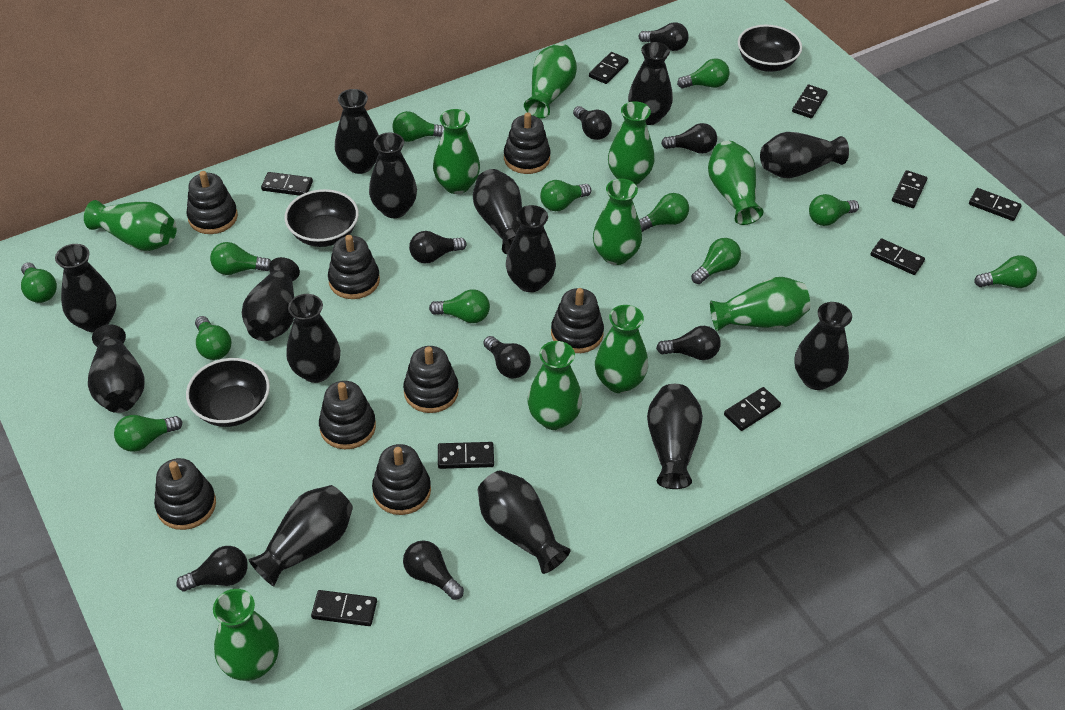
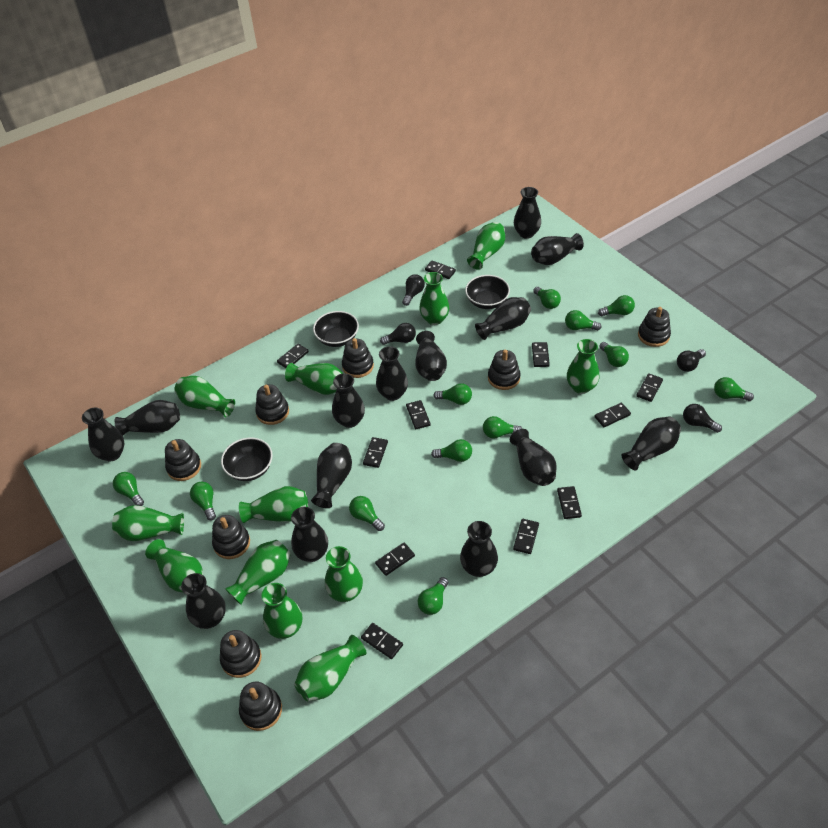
black domino: [261,172,313,196] [311,590,377,626] [438,442,494,469] [589,52,628,84] [724,387,781,431] [792,84,828,118] [870,238,925,275] [892,170,927,208] [969,188,1022,221] = 9 -> [277,344,309,368] [361,623,403,659] [363,437,388,468] [375,543,415,576] [406,400,431,429] [425,260,456,279] [513,519,539,554] [532,342,550,367] [557,486,582,519] [594,403,631,427] [636,373,663,402] = 11
black light bulb: [176,546,248,591] [403,540,464,600] [409,231,466,264] [483,336,531,378] [573,106,612,140] [638,22,689,51] [656,326,721,360] [661,123,717,154] = 8 -> [380,323,416,345] [402,274,425,306] [677,349,706,372] [683,404,722,433] = 4
green vase: [84,200,177,251] [213,589,279,681] [433,109,480,194] [524,43,577,119] [528,341,582,430] [593,179,642,265] [595,305,648,393] [608,101,654,185] [708,141,763,225] [710,277,810,332] = 10 -> [112,505,184,541] [145,539,203,592] [174,376,235,417] [225,540,291,605] [239,486,308,523] [262,583,302,639] [285,363,342,395] [294,635,367,701] [325,546,363,602] [419,272,449,325] [467,222,505,270] [567,339,599,394] = 12

